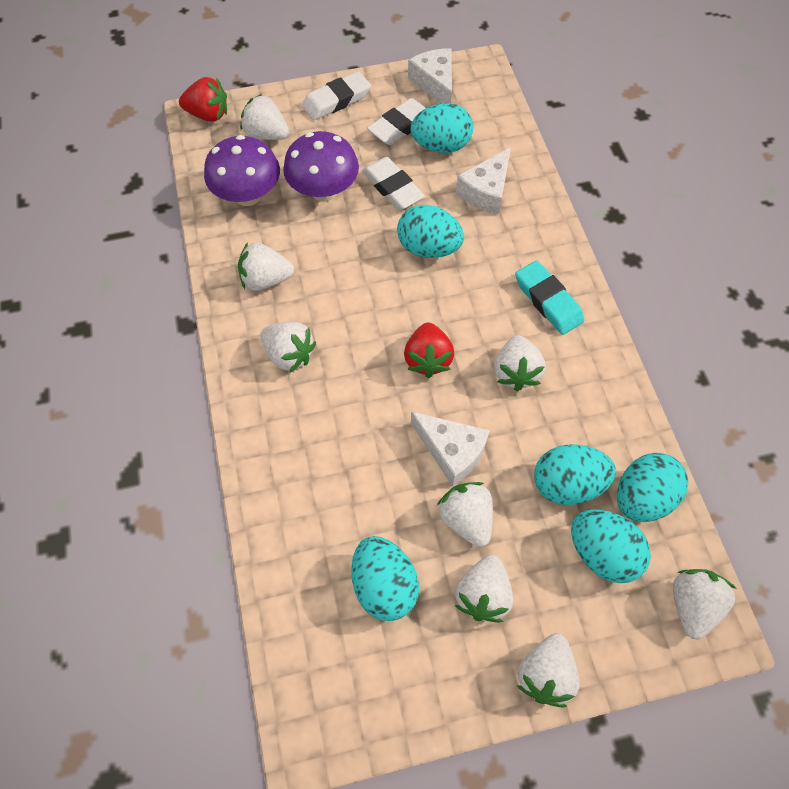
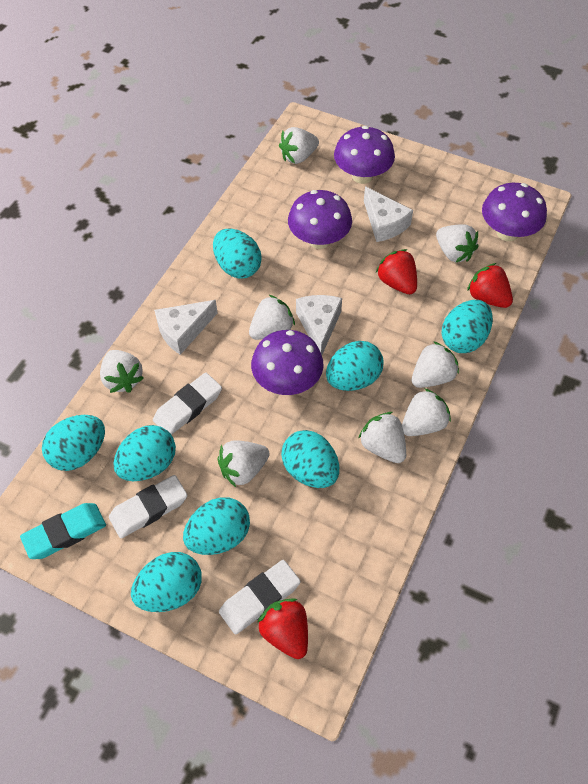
purple mushroom: [204,135,280,206] [283,131,359,202] = 2 -> [251,330,324,395] [288,190,352,249] [334,126,395,184] [482,183,547,241] = 4
red strawberry: [179,77,227,122] [404,322,454,378] = 2 -> [257,598,308,659] [376,249,417,294] [467,263,513,308] = 3
turquoise egg: [351,536,419,621] [397,205,464,258] [410,103,473,153] [534,444,616,505] [571,509,651,583] [617,453,688,522] = 6 -> [42,415,105,471] [113,425,176,481] [131,552,202,612] [183,497,250,555] [213,228,262,279] [281,430,339,488] [326,341,384,391] [441,300,493,353] = 8

